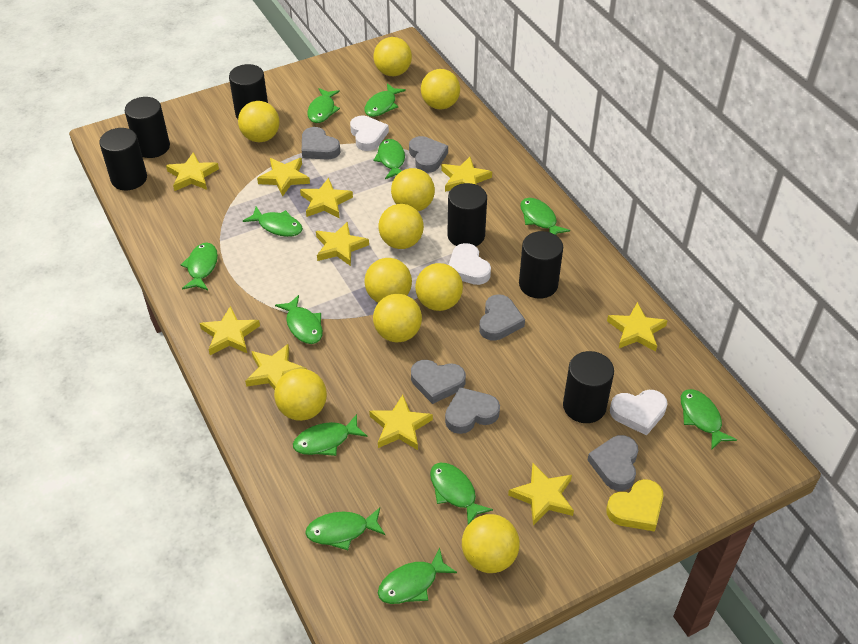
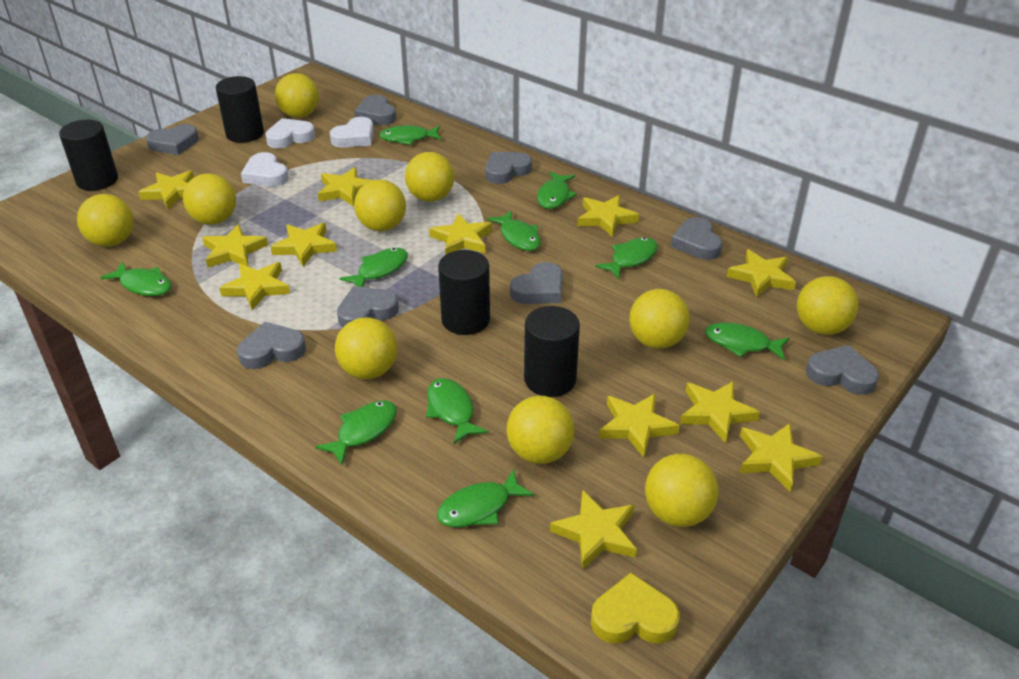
black cylinder: [99,128,147,190] [125,97,170,158] [229,64,268,119] [447,183,487,246] [519,231,563,299] [563,351,614,423] = 6 -> [59,120,118,191] [216,76,264,143] [438,250,490,335] [524,306,580,397] = 4
green fish: [181,243,218,290] [243,207,303,237] [275,295,323,344] [293,414,367,456] [305,508,385,550] [307,88,340,123] [364,83,406,117] [373,139,405,179] [378,548,457,604] [430,463,493,524] [520,198,570,235] [681,389,737,450] = 12 -> [100,262,171,296] [315,400,397,465] [340,248,408,287] [379,125,442,145] [426,378,488,444] [437,469,534,527] [487,210,541,251] [537,172,577,209] [595,237,658,279] [705,322,790,360] = 10
grey heart: [302,127,340,160] [409,136,448,173] [411,360,466,404] [445,387,500,434] [479,294,525,341] [588,435,638,491] = 6 -> [146,124,199,155] [237,322,306,369] [337,286,399,328] [354,95,396,125] [485,152,532,184] [510,262,563,304] [671,217,723,260] [806,345,879,395] = 8
yellow star: [166,152,219,191] [200,306,260,355] [245,344,306,390] [257,158,310,197] [300,178,353,218] [316,222,369,266] [369,395,433,450] [441,157,492,192] [508,463,574,525] [607,302,668,352] = 10 -> [138,170,194,209] [202,224,268,268] [219,262,290,310] [271,223,337,267] [318,167,373,207] [429,213,492,254] [550,490,637,570] [577,195,639,237] [599,394,680,458] [680,381,760,443] [727,249,796,298] [740,423,822,492] = 12

